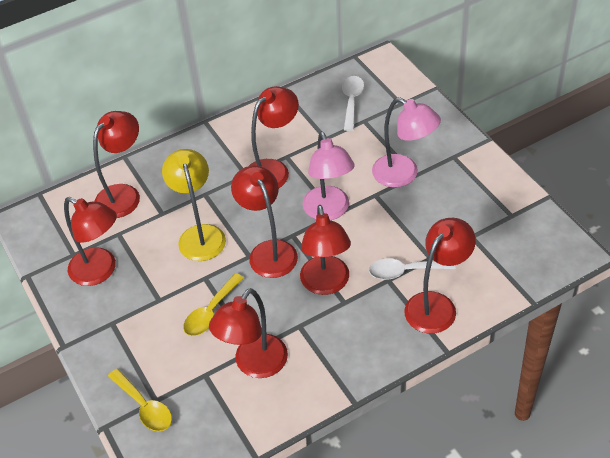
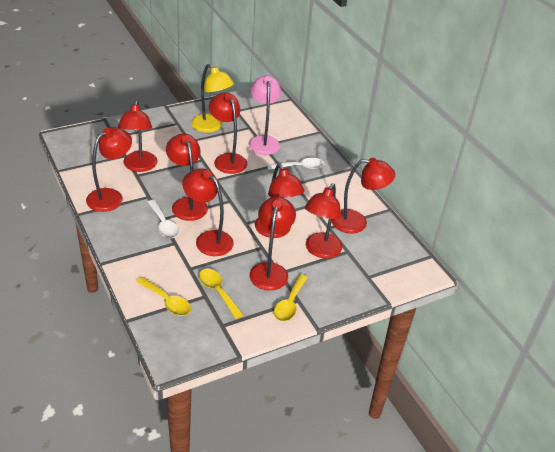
pink lamp: [303,132,355,220] [372,97,441,188] = 2 -> [248,75,281,155] = 1
red lamp: [64,197,117,286] [93,111,140,218] [209,288,288,378] [231,166,298,278] [249,86,299,188] [300,205,351,295] [404,218,476,334] = 7 -> [86,127,132,212] [118,100,157,172] [166,133,208,221] [182,168,234,256] [209,92,247,174] [249,196,296,291] [255,164,304,238] [305,183,342,258] [332,158,395,233] = 9
yellow spoon: [108,369,172,432] [183,273,244,336] = 2 -> [136,277,191,316] [199,269,243,319] [274,274,308,321] = 3

